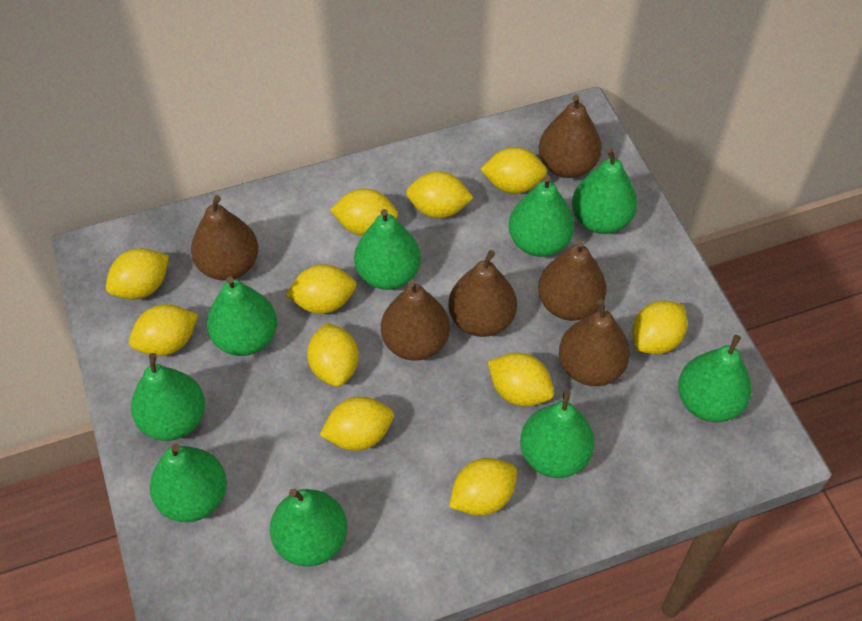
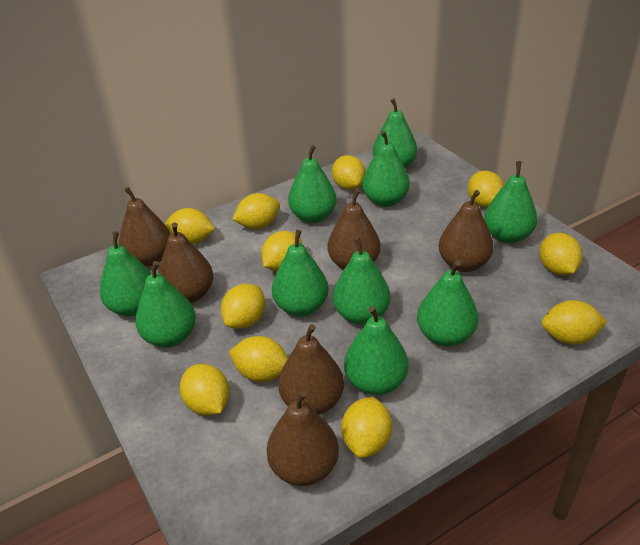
green pear: [131,353,205,441] [150,443,227,522] [207,276,277,356] [270,489,347,567] [354,209,421,290] [509,175,574,257] [520,390,595,478] [572,148,637,234] [678,335,752,422] = 9 -> [100,231,152,317] [135,261,196,348] [272,230,329,316] [288,145,337,223] [333,237,391,325] [344,306,409,395] [362,131,410,207] [373,98,417,168] [417,260,478,347] [484,161,537,244] = 10

